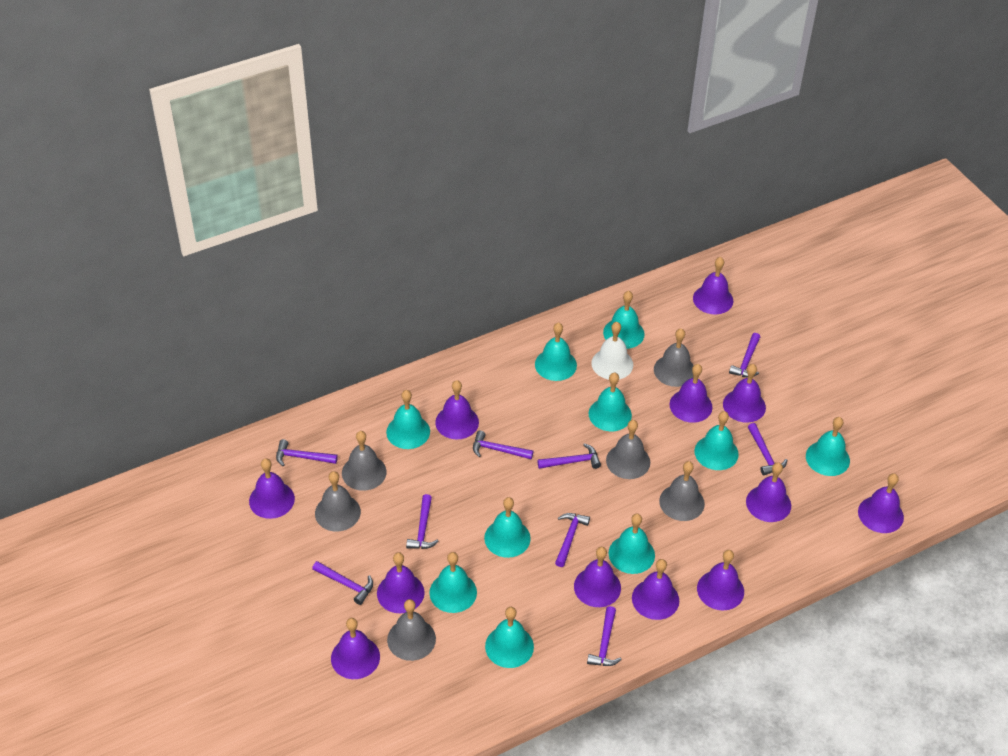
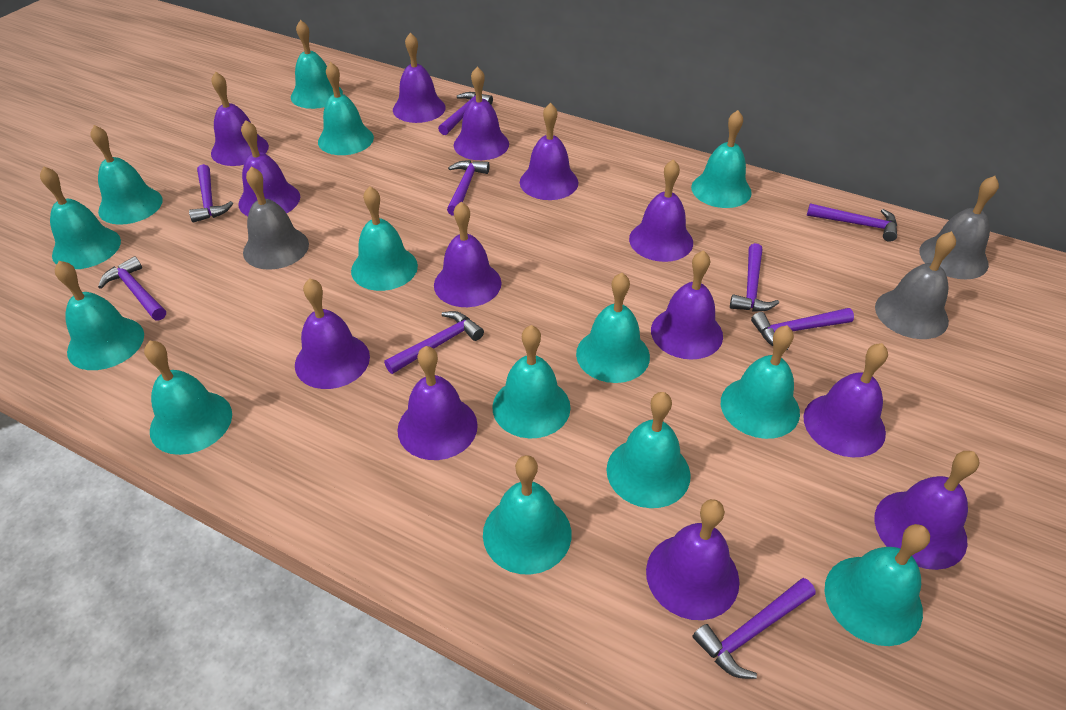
grey bell: [315,471,361,532] [342,431,387,491] [387,599,436,661] [606,420,650,479] [654,328,694,387] [659,461,705,521] = 6 -> [243,167,309,270] [875,231,956,339] [919,176,999,279] = 3
purple bell: [249,458,295,519] [331,618,380,679] [377,552,425,613] [435,380,479,439] [574,547,621,607] [632,559,679,620] [670,364,713,423] [693,257,733,314] [697,550,744,610] [723,364,766,423] [746,462,791,522] [858,473,904,533] = 12 -> [211,71,269,166] [238,120,300,216] [295,278,370,389] [393,33,445,123] [397,346,478,460] [434,202,501,307] [454,67,509,160] [520,103,578,200] [629,159,693,262] [646,499,740,620] [651,250,723,360] [803,343,888,457] [874,451,979,570] = 13
turquoise bell: [386,390,430,449] [429,552,477,613] [484,497,531,558] [485,607,534,668] [535,322,577,381] [589,373,632,431] [603,291,645,349] [609,514,655,574] [694,411,739,470] [806,417,850,476] = 10 -> [40,166,121,269] [55,261,144,370] [90,125,163,225] [144,341,232,455] [291,20,343,109] [318,62,374,155] [351,186,418,291] [483,455,572,574] [492,325,571,438] [576,273,650,383] [606,392,691,508] [691,110,752,208] [721,325,800,439] [825,524,930,646] = 14
white bell: [591,322,633,380] = 1 -> none = 0

